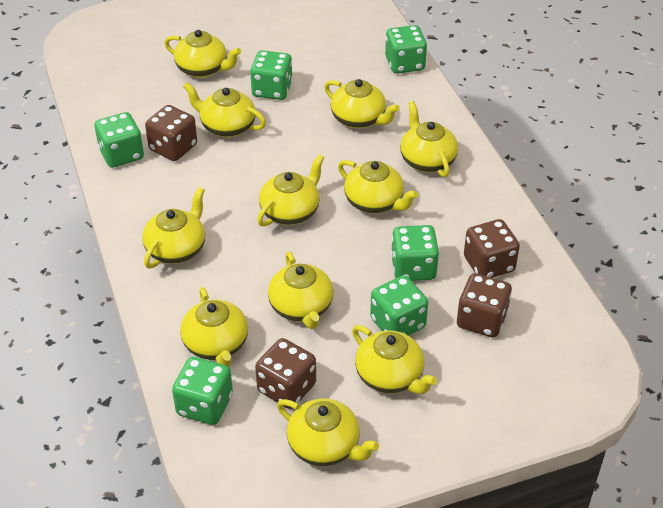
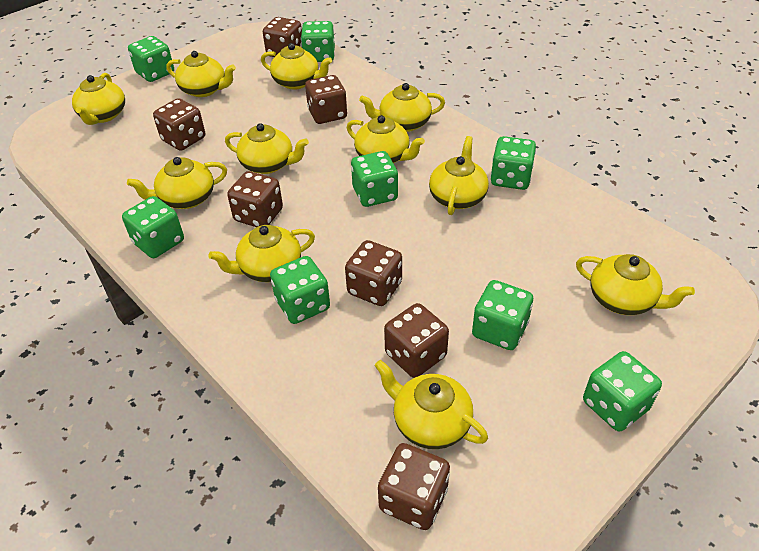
brown dice: [145,105,197,161] [255,338,316,409] [457,273,512,338] [464,219,520,278] = 4 -> [153,98,205,151] [227,171,283,227] [263,17,302,57] [305,75,347,124] [345,240,402,306] [378,443,450,530] [384,303,449,378] = 7
green dice: [95,112,144,168] [172,357,233,425] [250,50,293,100] [370,275,428,336] [385,25,427,74] [391,225,439,281] = 6 -> [122,196,184,258] [128,36,174,82] [270,256,330,324] [301,21,335,62] [351,151,398,207] [472,280,533,350] [491,136,536,190] [583,351,662,432] = 8

